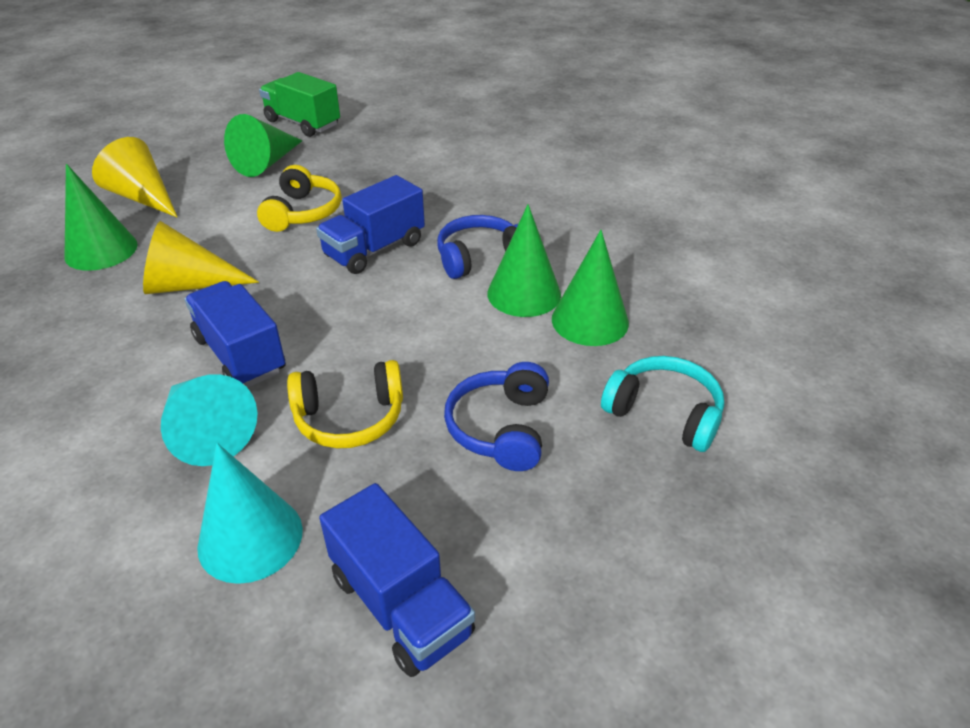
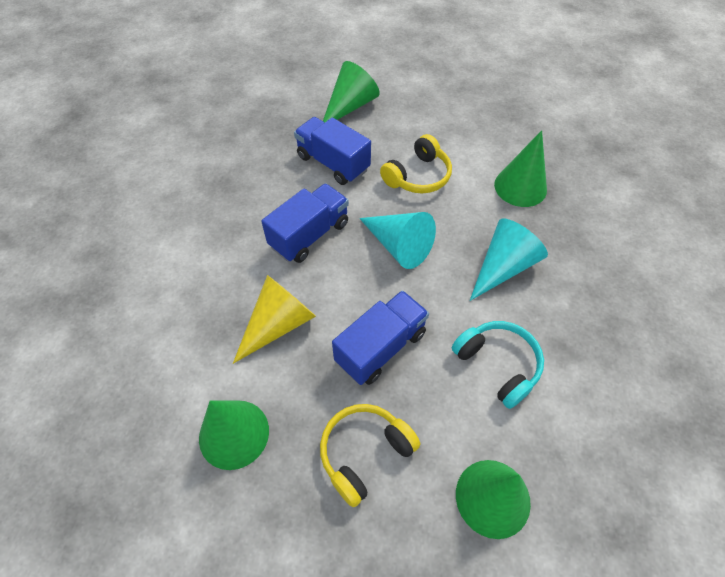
blue headphones: [437,215,518,279] [444,362,549,471] = 2 -> none = 0
green truck: [259,72,340,137] = 1 -> none = 0
yellow cone: [92,137,177,217] [143,221,259,294] = 2 -> [233,275,316,364] = 1

